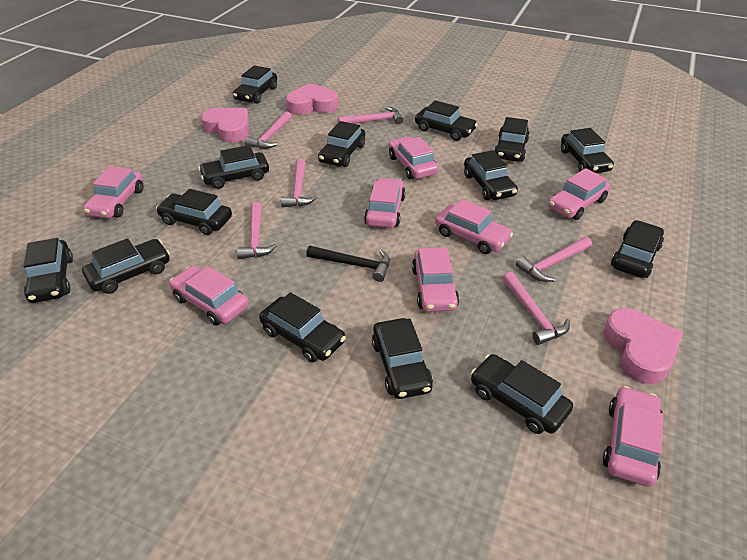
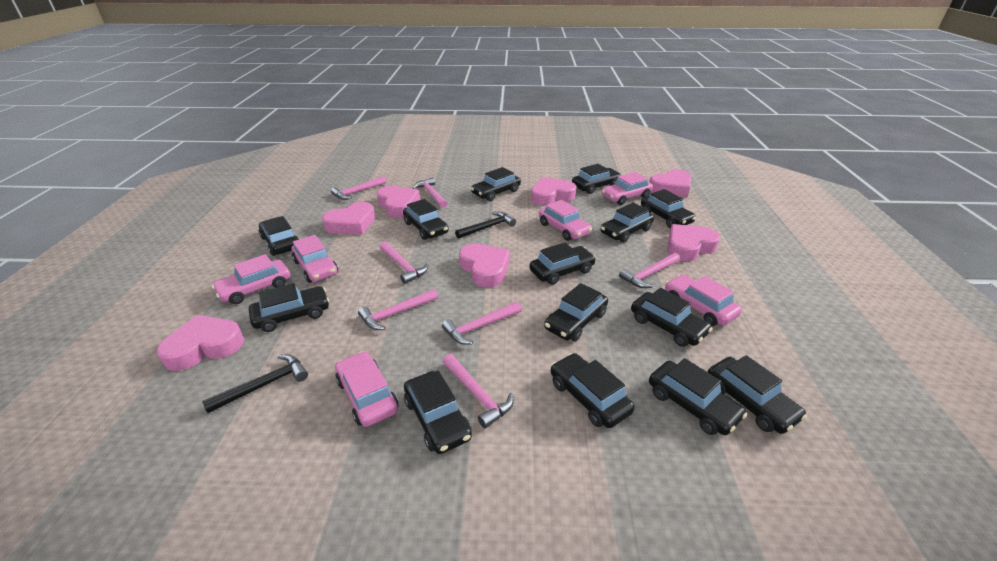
black hammer: [306,246,390,282] = 1 -> [202,354,308,413] [455,212,516,239] = 2
pink car: [83,166,144,218] [169,265,249,326] [364,178,405,228] [389,136,439,180] [412,247,459,312] [435,199,513,254] [548,168,610,220] [603,386,663,487] = 8 -> [212,254,291,304] [292,235,338,283] [335,351,398,427] [539,200,592,241] [602,172,653,205] [665,274,742,326] = 6
pink hammer: [237,202,277,259] [245,112,292,149] [281,159,317,207] [338,107,403,124] [503,272,570,345] [516,237,592,282] = 6 -> [331,176,387,200] [358,289,438,330] [380,241,428,284] [412,177,447,208] [442,302,522,345] [443,354,514,428] [619,253,680,288] = 7
pink heart: [201,108,249,143] [286,83,338,115] [603,308,683,384] = 3 -> [157,315,244,371] [322,202,375,235] [377,186,420,218] [459,243,510,288] [531,177,576,206] [649,169,691,197] [667,224,720,261] = 7

